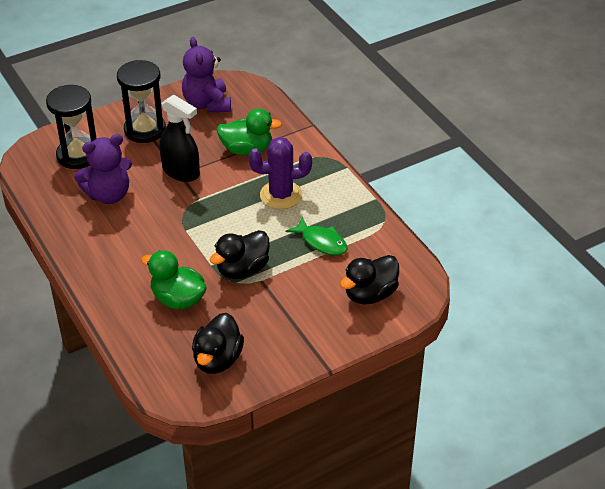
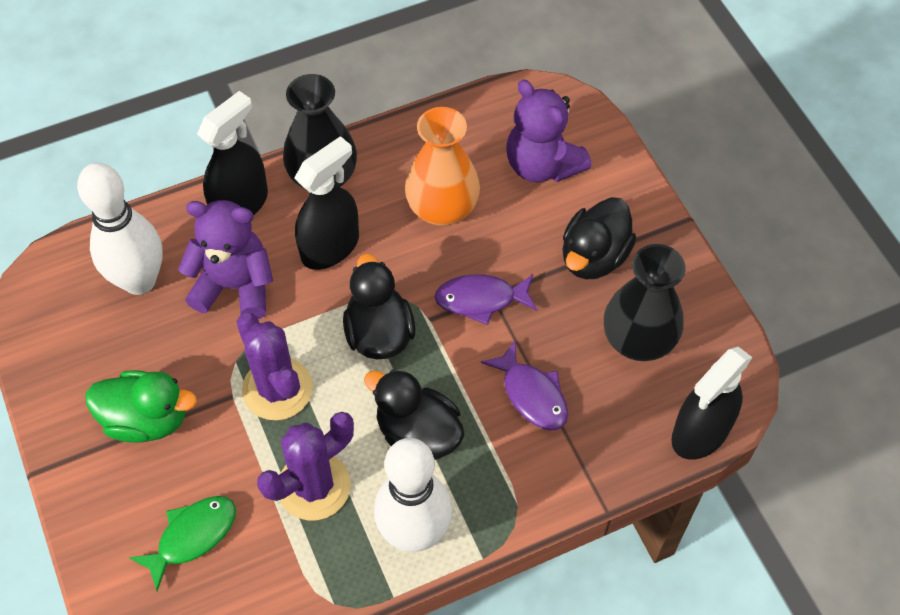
black hourglass: [46,85,97,169] [117,60,166,143] = 2 -> none = 0
black spray bottle: [159,95,200,182] = 1 -> [197,91,268,216] [294,136,359,270] [671,347,752,460] = 3
black vase: none = 0 -> [283,74,357,190] [604,244,686,361] = 2
green duck: [141,250,207,309] [217,109,282,155] = 2 -> [86,370,197,443] = 1
orange vase: none = 0 -> [405,107,480,226] = 1
purple cactus: [248,137,312,209] = 1 -> [237,313,313,420] [257,412,354,520] = 2
purple fish: none = 0 -> [434,274,537,325] [481,341,568,430] = 2
white bowling pin: none = 0 -> [77,163,163,295] [374,438,452,552] = 2

